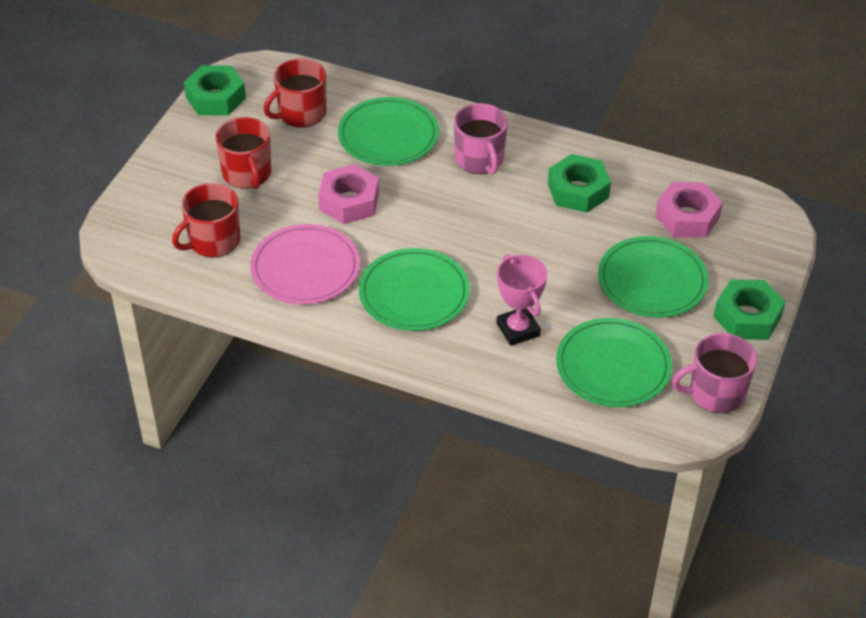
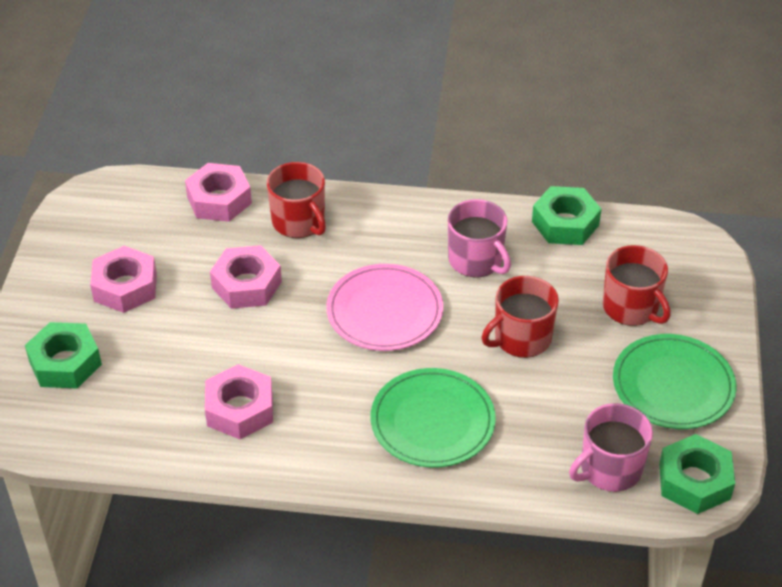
green plate: [338,97,439,166] [359,248,470,331] [556,318,672,407] [598,236,709,318] = 4 -> [371,368,496,467] [613,334,736,429] = 2
pink nut: [318,164,379,224] [655,182,723,238] = 2 -> [90,246,157,313] [185,163,252,222] [205,364,273,439] [210,245,282,309] = 4
pink trophy: [497,254,547,346] = 1 -> none = 0

